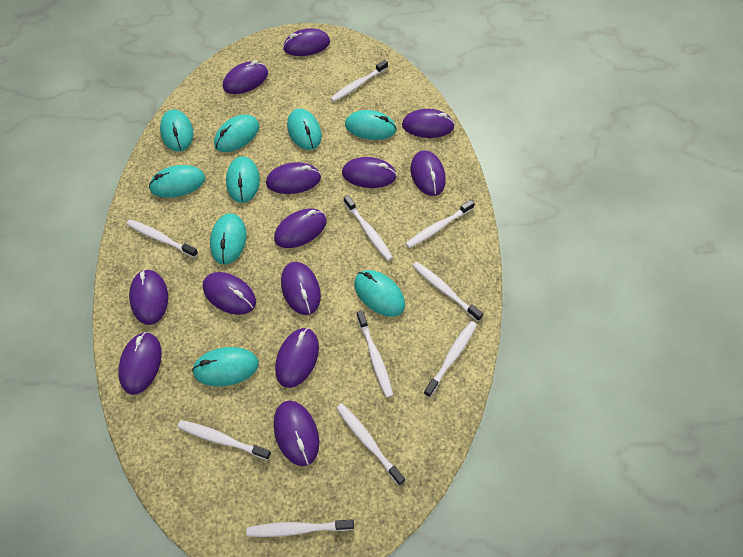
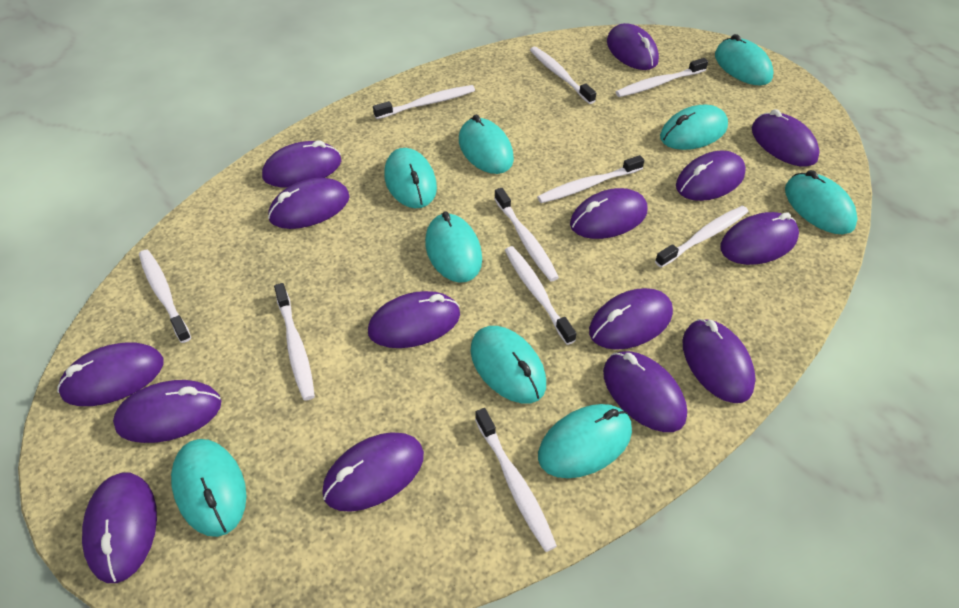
purple mouse: [118,332,162,395] [129,269,168,325] [203,272,256,315] [223,60,268,94] [266,162,321,194] [274,208,326,248] [274,401,319,466] [275,328,319,388] [281,262,321,315] [283,28,330,56] [342,157,397,188] [402,109,455,138] [411,150,446,196] = 13 -> [57,342,164,406] [82,473,157,583] [113,380,221,443] [262,140,341,187] [268,178,350,229] [322,432,424,512] [368,291,460,348] [570,188,647,239] [589,288,673,350] [603,351,687,432] [607,23,659,70] [676,150,746,201] [683,319,756,403] [720,212,799,265] [752,109,820,167] = 15

